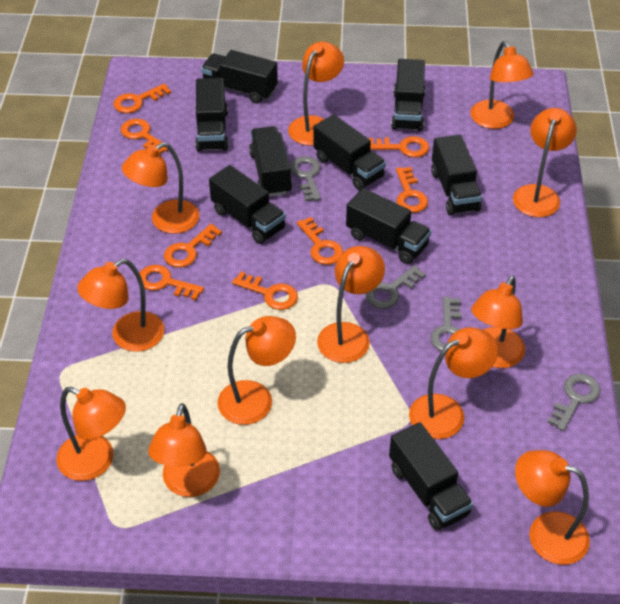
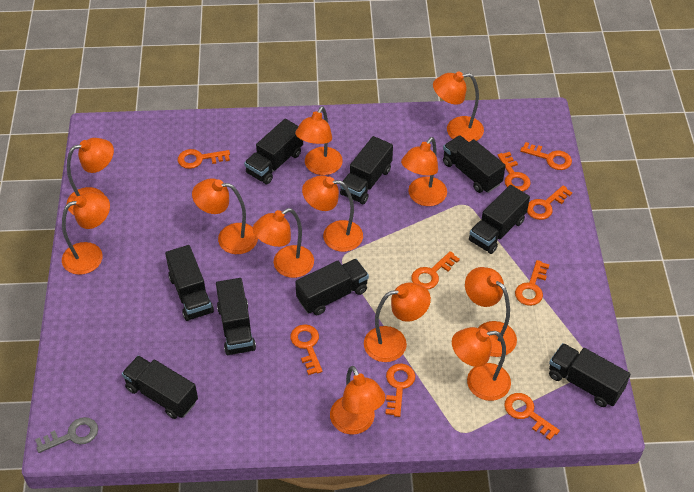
grey key: [290,156,321,201] [365,265,426,309] [430,297,462,351] [547,374,600,431] = 4 -> [35,417,98,453] = 1
orange key: [114,84,171,113] [121,119,168,155] [139,265,204,300] [164,224,222,268] [232,272,298,310] [297,217,343,265] [368,136,429,157] [396,167,428,213] = 8 -> [178,149,230,169] [290,324,323,375] [385,364,415,417] [411,251,460,290] [498,152,531,192] [504,393,560,440] [515,260,549,306] [520,142,572,170] [527,185,572,220] = 9

